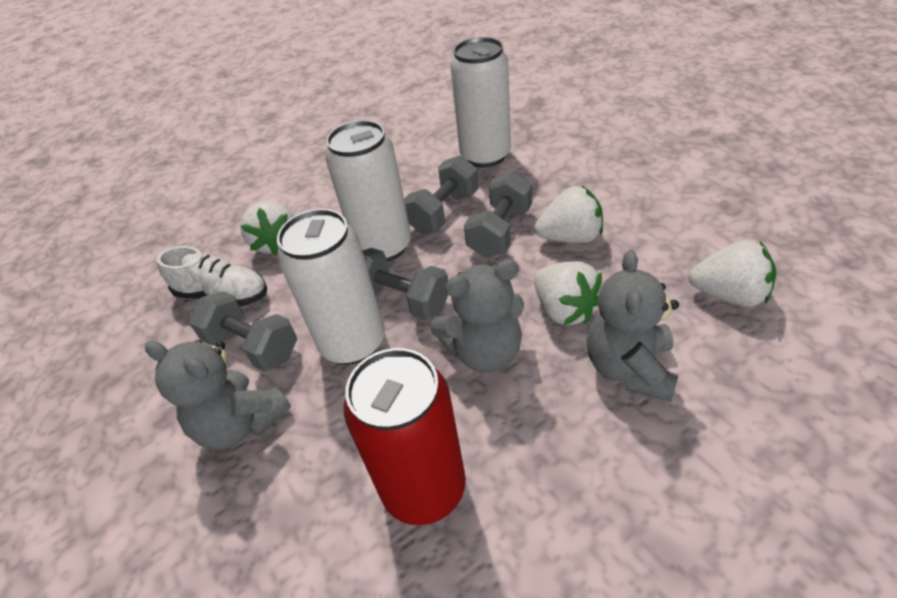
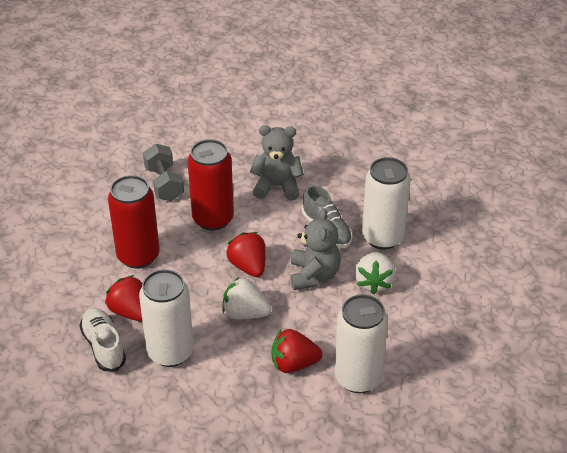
grey dumbbell: [189,291,297,372] [362,248,448,320] [404,155,479,234] [464,171,532,257] = 4 -> [143,144,184,201] = 1
grey shoe: none = 0 -> [302,185,352,248] = 1
grey teddy bear: [145,340,291,449] [430,260,524,373] [586,250,679,402] = 3 -> [250,125,304,201] [290,208,341,290] = 2
red can: [344,348,466,525] = 1 -> [108,175,160,268] [188,139,234,231] = 2
red strawberry: none = 0 -> [105,275,142,321] [226,232,266,277] [272,329,323,373] = 3
white strawberry: [240,201,294,255] [534,261,602,325] [535,186,603,243] [688,240,776,307] = 4 -> [222,277,271,319] [354,252,396,295] = 2

